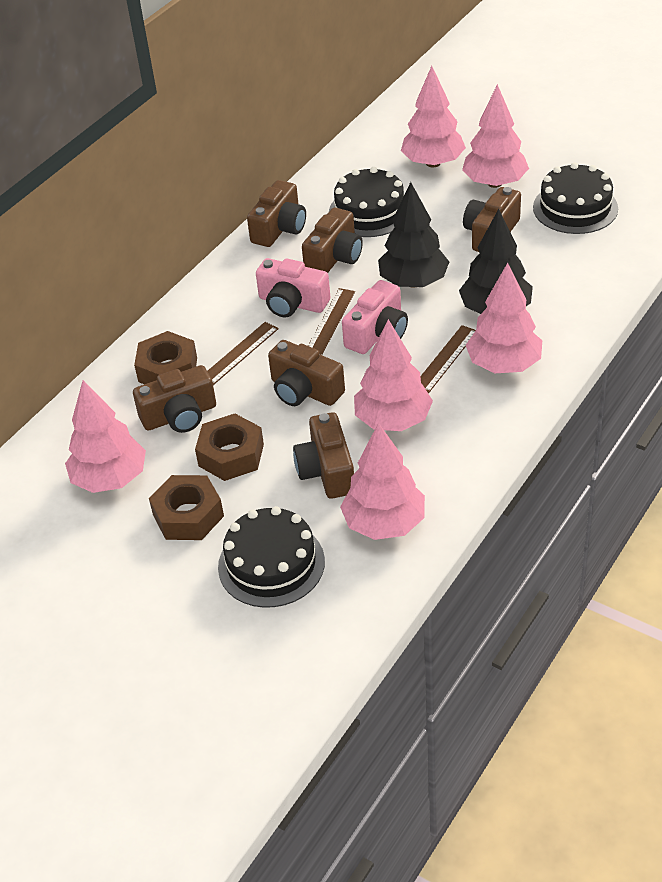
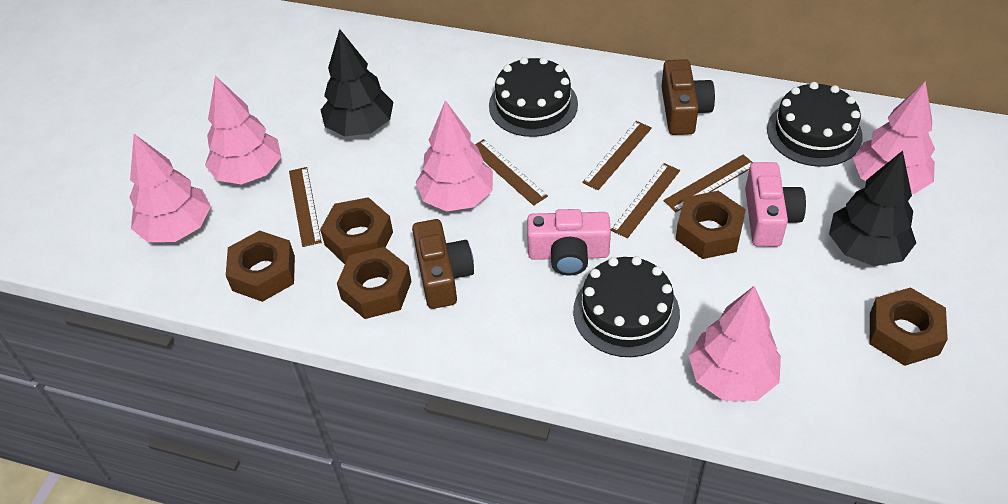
brown camera: [133,365,216,433] [247,180,306,247] [268,340,345,406] [293,412,354,499] [302,208,363,273] [463,187,521,252] = 6 -> [412,219,474,309] [662,59,715,135] = 2
brown nut: [134,331,197,384] [149,475,224,540] [195,414,264,481] = 3 -> [226,230,295,302] [320,197,393,264] [337,247,412,319] [676,191,746,259] [870,287,948,366] = 5
brown ruler: [207,322,279,385] [308,288,355,355] [420,325,476,393] = 3 -> [289,167,322,247] [475,139,548,206] [582,121,652,190] [611,163,680,238] [663,154,753,212] = 5
pink tree: [65,380,146,493] [340,423,425,540] [354,319,433,431] [401,66,466,168] [462,84,529,188] [466,263,542,373] = 6 -> [129,134,211,242] [205,76,281,185] [415,100,493,212] [688,286,781,401] [853,81,935,194] = 5

